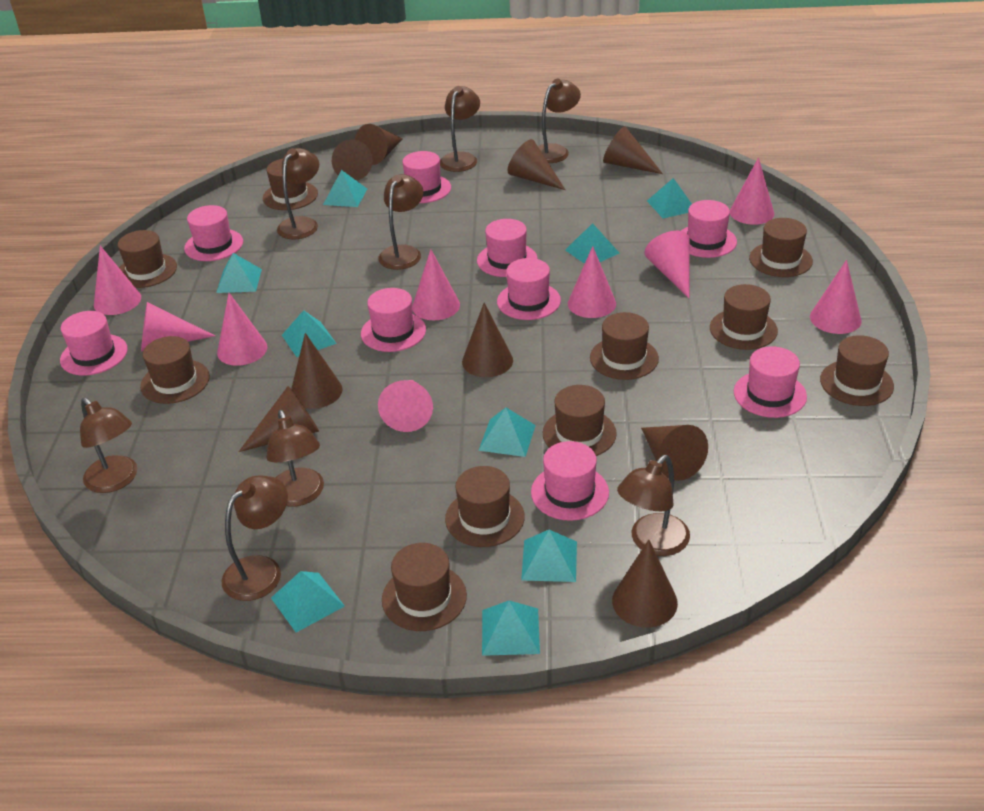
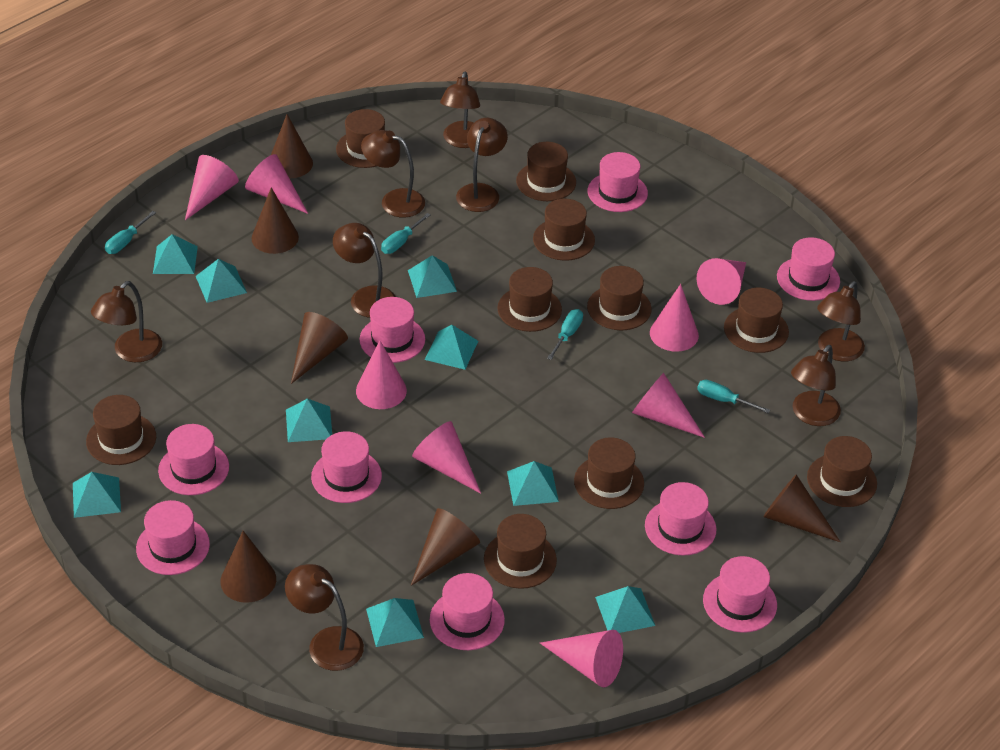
brown cone: [239,386,319,452] [291,333,343,409] [332,139,373,181] [355,124,402,165] [462,303,513,377] [507,139,565,190] [603,126,663,174] [612,539,678,628] [641,425,708,481] = 9 -> [221,531,276,603] [252,187,299,254] [271,114,313,179] [291,312,348,384] [410,508,480,586] [763,475,841,542] = 6
pink cone: [94,246,141,315] [141,302,215,352] [217,293,267,366] [378,380,433,432] [412,249,460,320] [568,246,616,318] [645,231,690,298] [730,157,774,225] [810,260,862,334] = 9 -> [185,155,239,220] [245,154,308,214] [356,341,407,409] [412,421,481,494] [540,630,623,687] [632,373,705,438] [650,284,699,352] [696,258,746,305] = 8
turquoise screwdriver: none = 0 -> [105,211,156,254] [381,213,430,254] [547,309,583,360] [697,380,770,413] = 4

